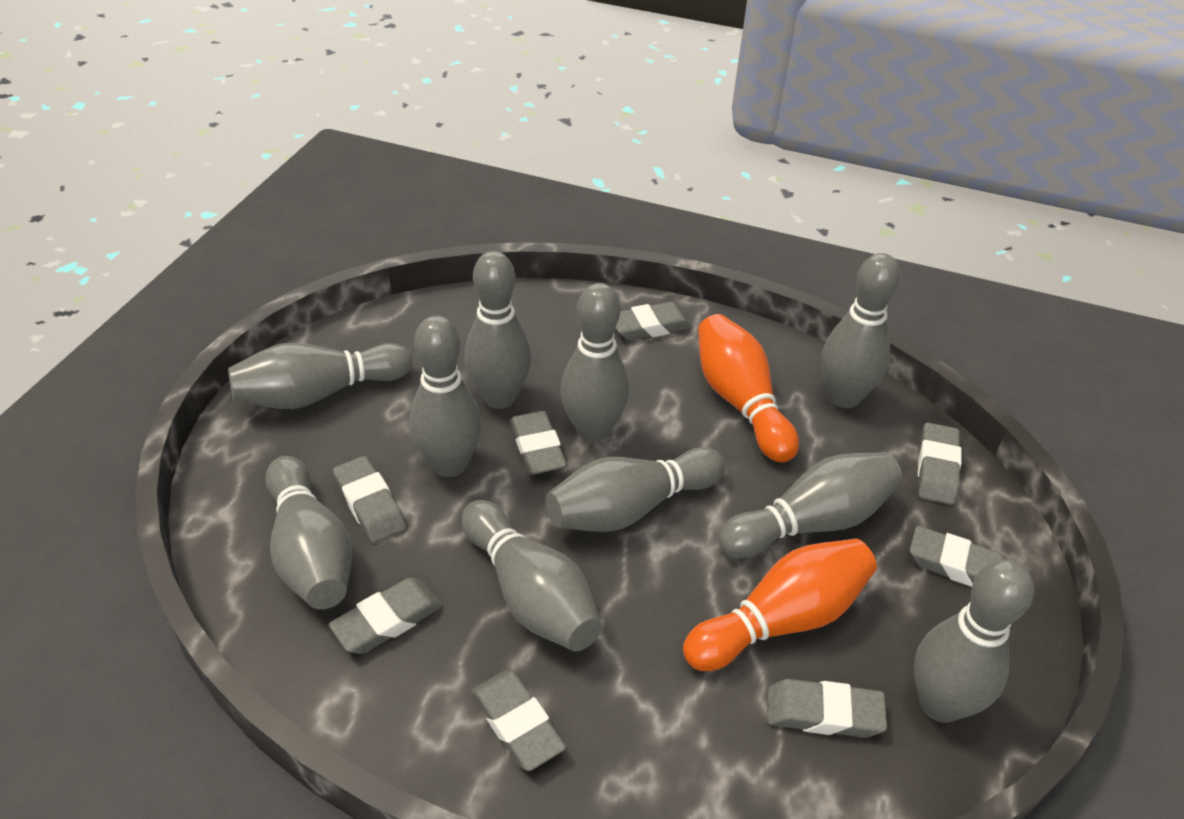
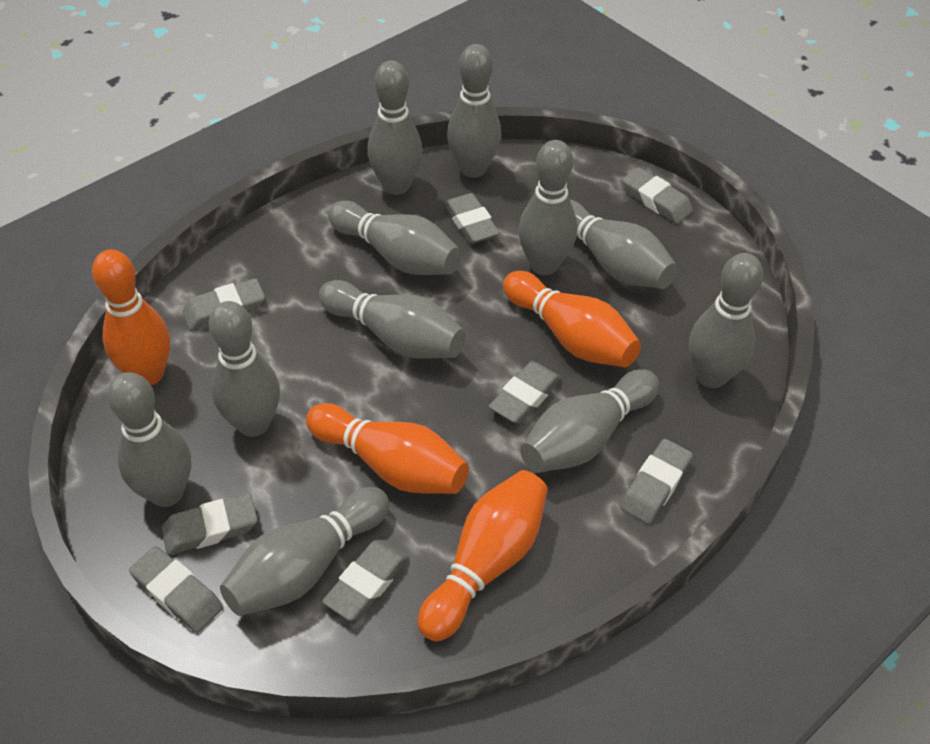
grey bowling pin: [228,343,413,409] [266,456,352,609] [409,315,482,477] [462,500,602,651] [464,251,531,409] [546,447,725,532] [561,283,629,442] [718,452,903,559] [822,253,901,408] [914,559,1034,723] = 10 -> [107,372,191,507] [209,301,280,437] [220,487,389,616] [319,280,466,359] [328,201,461,275] [367,60,423,195] [447,44,501,178] [518,140,577,275] [520,369,659,473] [570,200,678,289] [689,253,763,388] = 11
orange bowling pin: [683,539,877,671] [698,314,799,463] = 2 -> [92,249,170,385] [306,403,469,494] [418,470,548,642] [503,271,641,367] = 4

